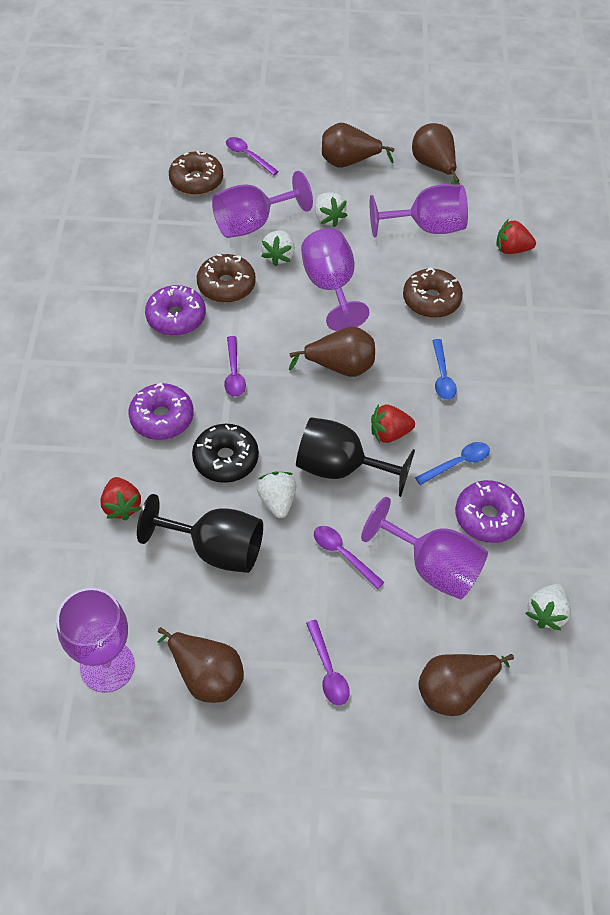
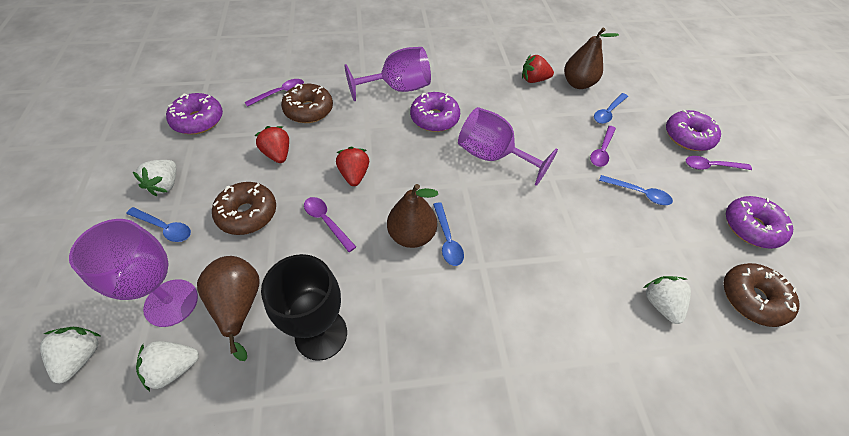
black donut: [192,424,259,483] = 1 -> none = 0
black goblet: [137,494,263,573] [296,417,415,497] = 2 -> [261,254,347,361] = 1
blue spoon: [415,442,490,485] [432,339,457,400] = 2 -> [126,207,191,242] [433,202,464,266] [594,93,628,124] [599,175,673,205] = 4
brown pear: [158,627,244,703] [289,326,375,377] [322,123,394,168] [412,123,460,185] [418,654,514,716] = 5 -> [197,256,260,361] [387,184,438,248] [564,27,619,89] = 3
purple donut: [128,383,194,440] [145,285,206,336] [455,480,525,543] = 3 -> [166,93,223,134] [410,92,460,132] [666,110,721,151] [726,196,793,249] = 4
purple goblet: [56,588,135,693] [212,171,313,238] [301,228,369,331] [361,497,488,600] [370,184,468,237] = 5 -> [69,219,198,327] [344,47,431,101] [458,107,558,186] = 3

